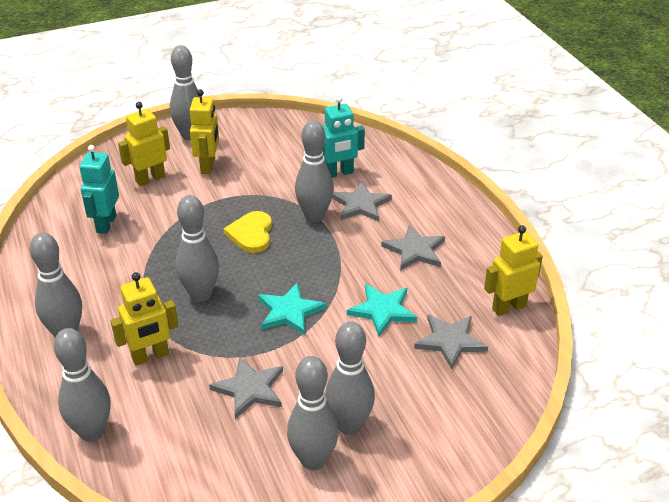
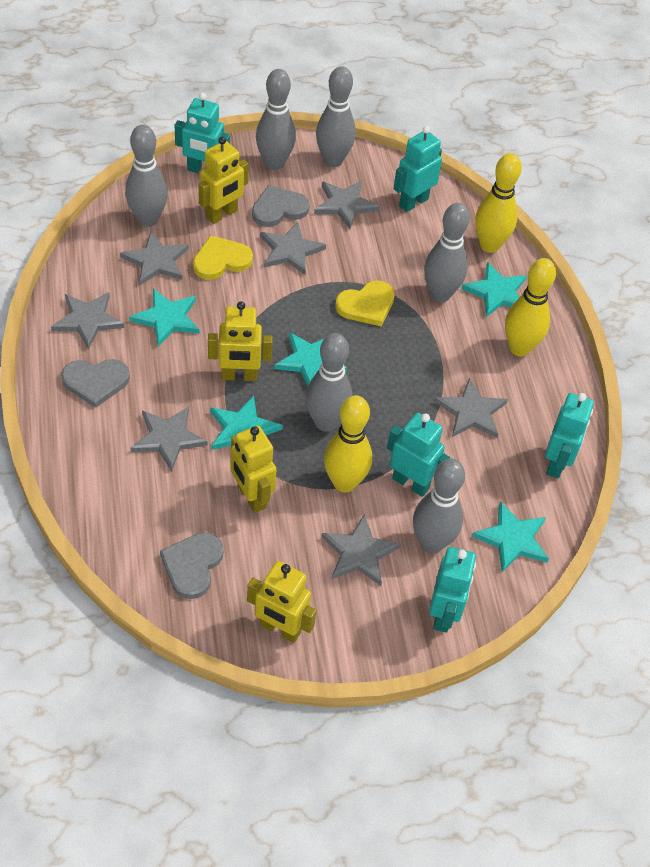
grey bowling pin: [30,233,82,338] [54,328,111,442] [170,45,200,141] [176,195,219,302] [287,356,339,470] [295,120,334,222] [325,321,375,435] = 7 -> [125,125,168,227] [256,69,296,170] [305,333,352,432] [316,66,356,167] [413,459,465,553] [424,203,470,302] = 6
grey heart: none = 0 -> [61,359,130,408] [160,532,224,599] [252,185,310,227] = 3
grey star: [209,357,283,419] [332,181,392,222] [381,225,445,270] [414,314,488,369] = 4 -> [51,292,124,350] [120,231,189,285] [131,407,208,471] [260,222,326,275] [314,180,380,229] [322,514,401,586] [434,378,508,438] = 7
turquoise robot: [79,145,119,234] [323,96,365,178] = 2 -> [175,93,230,173] [387,413,451,497] [393,126,442,212] [429,547,476,633] [545,393,594,478] = 5
turquoise star: [258,283,326,335] [347,284,417,336] = 2 -> [129,289,199,347] [210,396,283,450] [274,332,347,386] [462,262,527,317] [472,502,549,572] = 5
yellow bowling pin: none = 0 -> [324,395,372,492] [475,153,522,253] [505,258,556,357] = 3
yellow heart: [224,211,272,253] = 1 -> [193,235,253,280] [335,280,395,326] = 2

